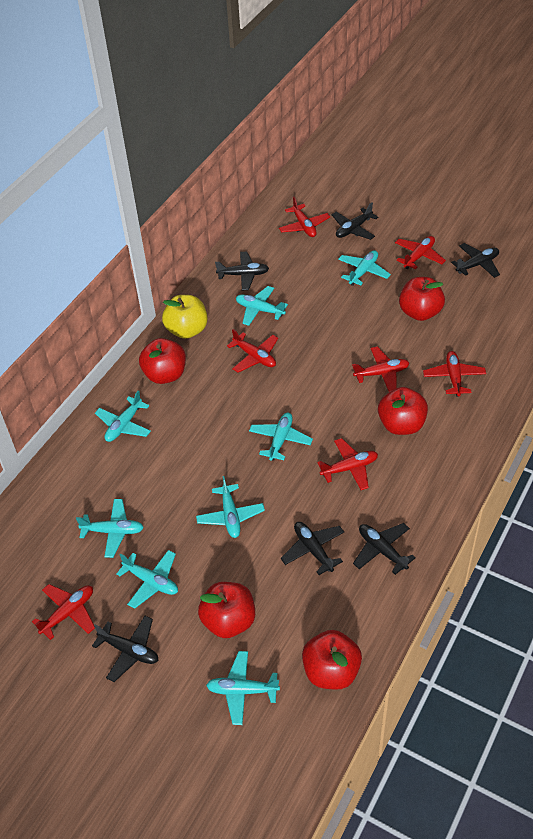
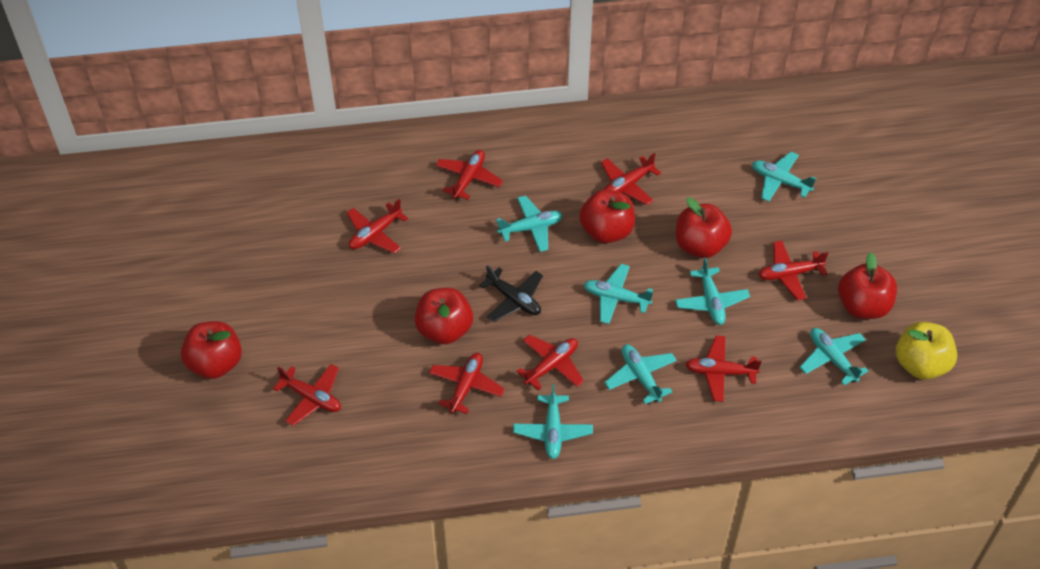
black plane: [92,616,158,682] [215,251,269,291] [281,522,344,575] [332,202,378,240] [353,523,416,575] [451,243,500,278] = 6 -> [479,265,543,322] = 1
red plane: [32,584,95,640] [227,329,278,372] [279,197,330,237] [317,438,378,490] [352,346,409,392] [395,236,446,269] [423,351,486,397] = 7 -> [273,364,341,426] [347,199,408,254] [429,353,505,414] [436,150,503,200] [516,334,584,390] [601,153,661,205] [685,335,762,402] [759,241,828,301] = 8
turquoise plane: [76,499,144,558] [95,390,151,442] [116,550,178,609] [196,476,265,538] [206,651,280,725] [236,286,288,326] [249,413,313,461] [338,250,391,286] = 8 -> [496,195,563,252] [513,384,593,459] [583,264,653,324] [604,344,677,404] [675,258,750,325] [752,152,817,202] [799,328,868,385] = 7

